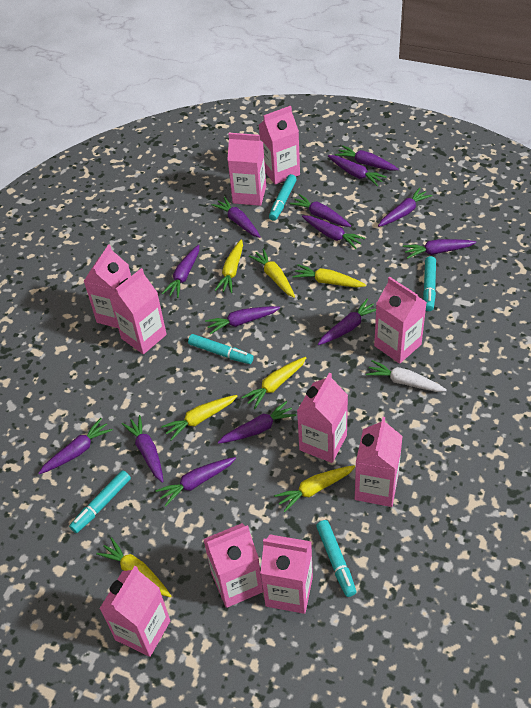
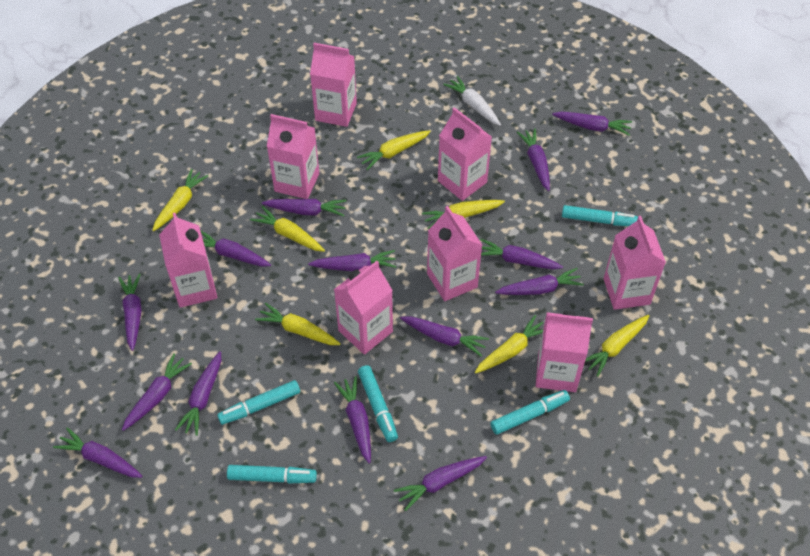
pink carton: [84,244,131,328] [99,566,170,657] [109,268,167,354] [203,523,263,608] [227,133,266,206] [259,106,300,185] [260,534,313,614] [297,373,348,463] [355,417,403,507] [374,277,427,364] = 10 -> [159,213,217,308] [267,114,319,199] [310,43,357,127] [334,261,393,355] [427,206,482,301] [438,107,492,201] [536,311,593,392] [604,216,666,310] = 8

